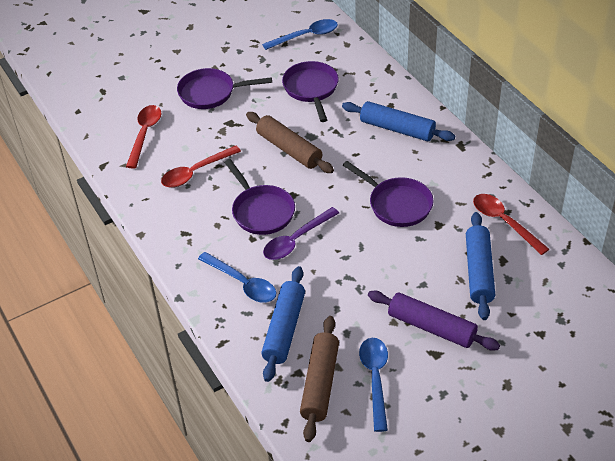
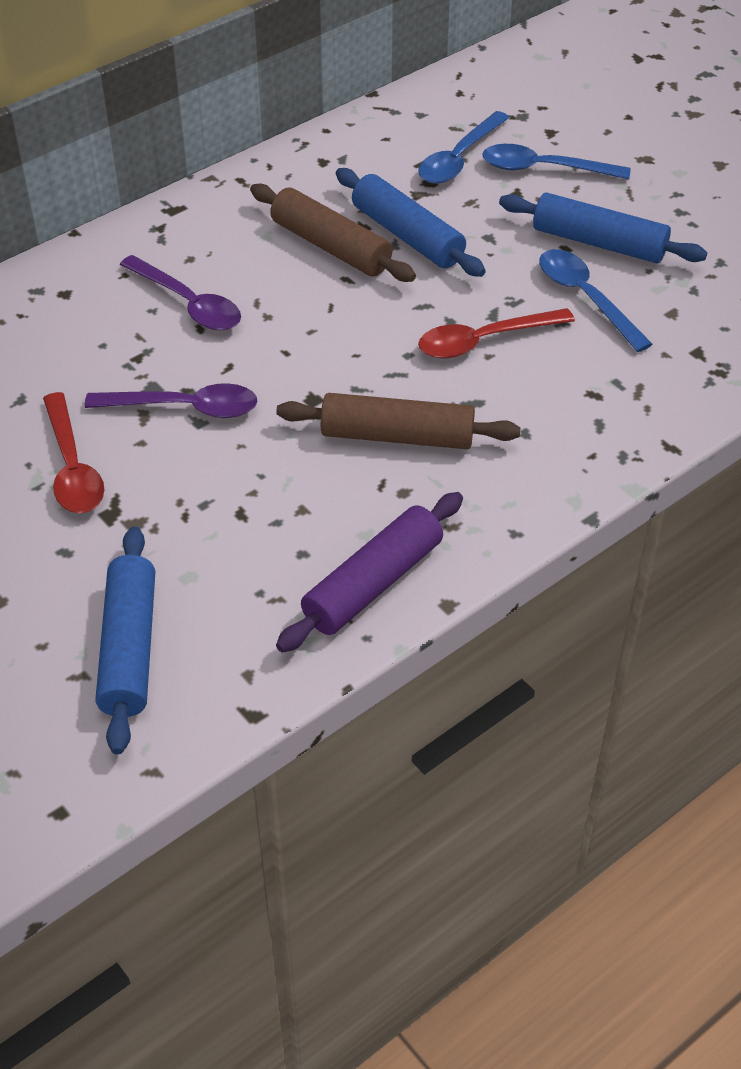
purple pan: [177,68,272,109] [224,159,295,235] [282,61,339,122] [343,161,434,227] = 4 -> none = 0
purple spoon: [263,207,339,260] = 1 -> [84,383,257,418] [120,255,241,331] = 2
red spoon: [126,105,162,169] [161,145,241,188] [473,194,549,255] = 3 -> [43,392,104,513] [418,308,575,358] = 2

